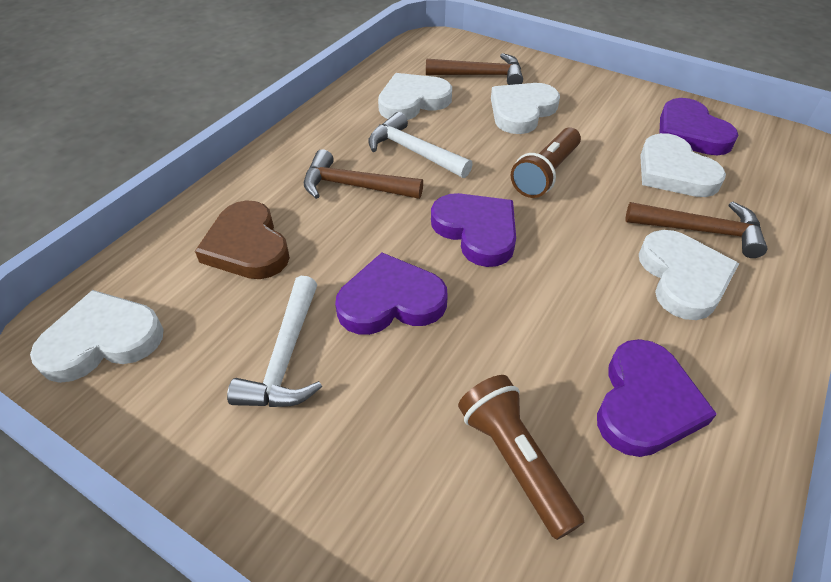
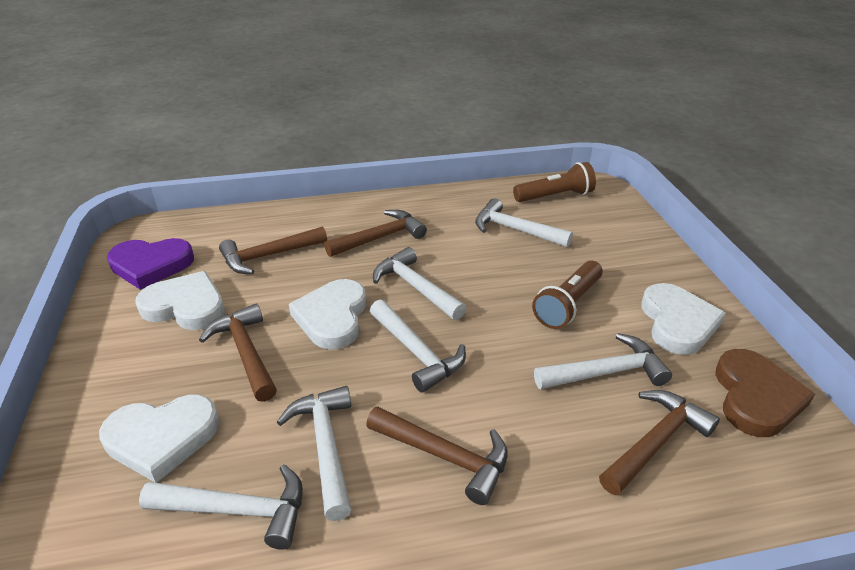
brown hammer: [304,149,423,199] [426,53,523,85] [626,201,768,258] = 3 -> [199,304,277,402] [219,226,327,274] [324,210,427,257] [366,406,508,505] [599,390,720,495] = 5
purple heart: [335,253,448,335] [431,193,516,267] [597,339,717,457] [659,98,739,155] = 4 -> [107,238,194,290] = 1
white hammer: [227,276,322,407] [368,112,473,178] = 2 -> [139,464,303,550] [277,386,351,521] [370,300,466,393] [373,247,466,320] [475,198,573,247] [534,333,672,389] = 6
white heart: [30,290,164,383] [378,73,452,120] [491,83,560,134] [639,230,739,320] [640,133,726,197] = 5 -> [99,395,219,483] [135,271,225,330] [289,279,366,349] [641,283,726,355] = 4

